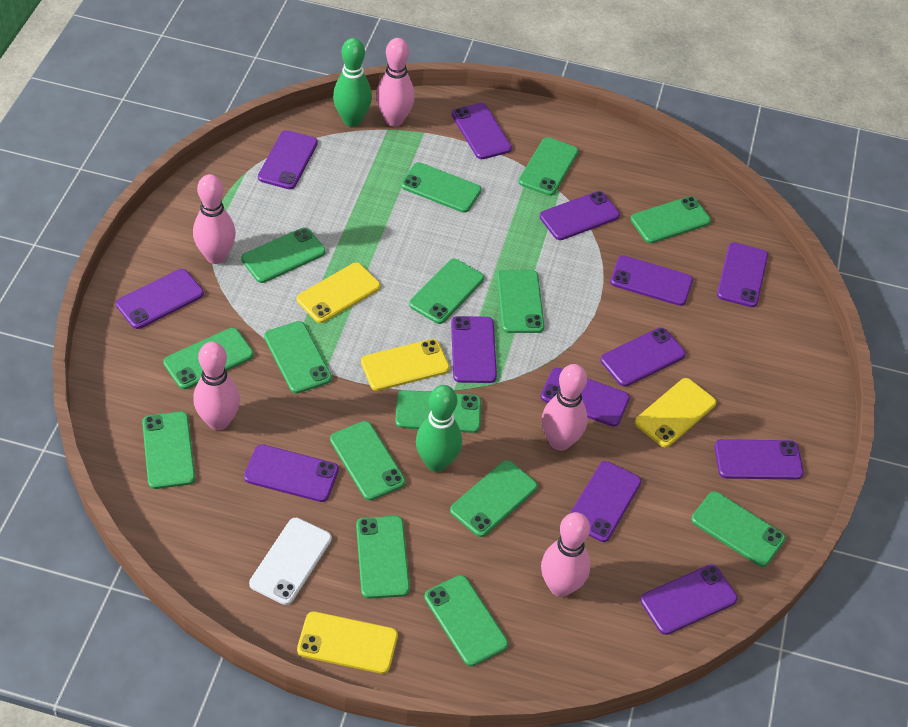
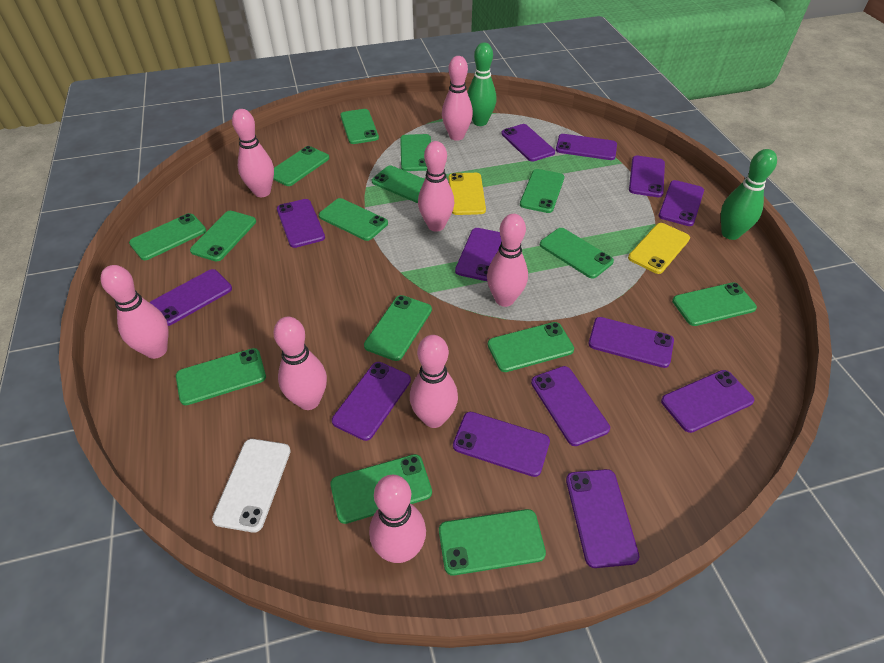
pink bowling pin: [193,174,236,264] [193,342,240,430] [376,38,415,126] [541,512,590,597] [542,364,588,451] = 5 -> [100,265,169,359] [232,109,274,197] [273,317,327,410] [369,475,426,563] [410,335,458,428] [418,141,454,232] [442,56,473,141] [487,214,528,307] = 8
yellow phone: [297,263,381,323] [297,611,398,674] [361,339,450,391] [635,378,716,447] = 4 -> [449,173,486,215] [628,223,690,274] = 2

